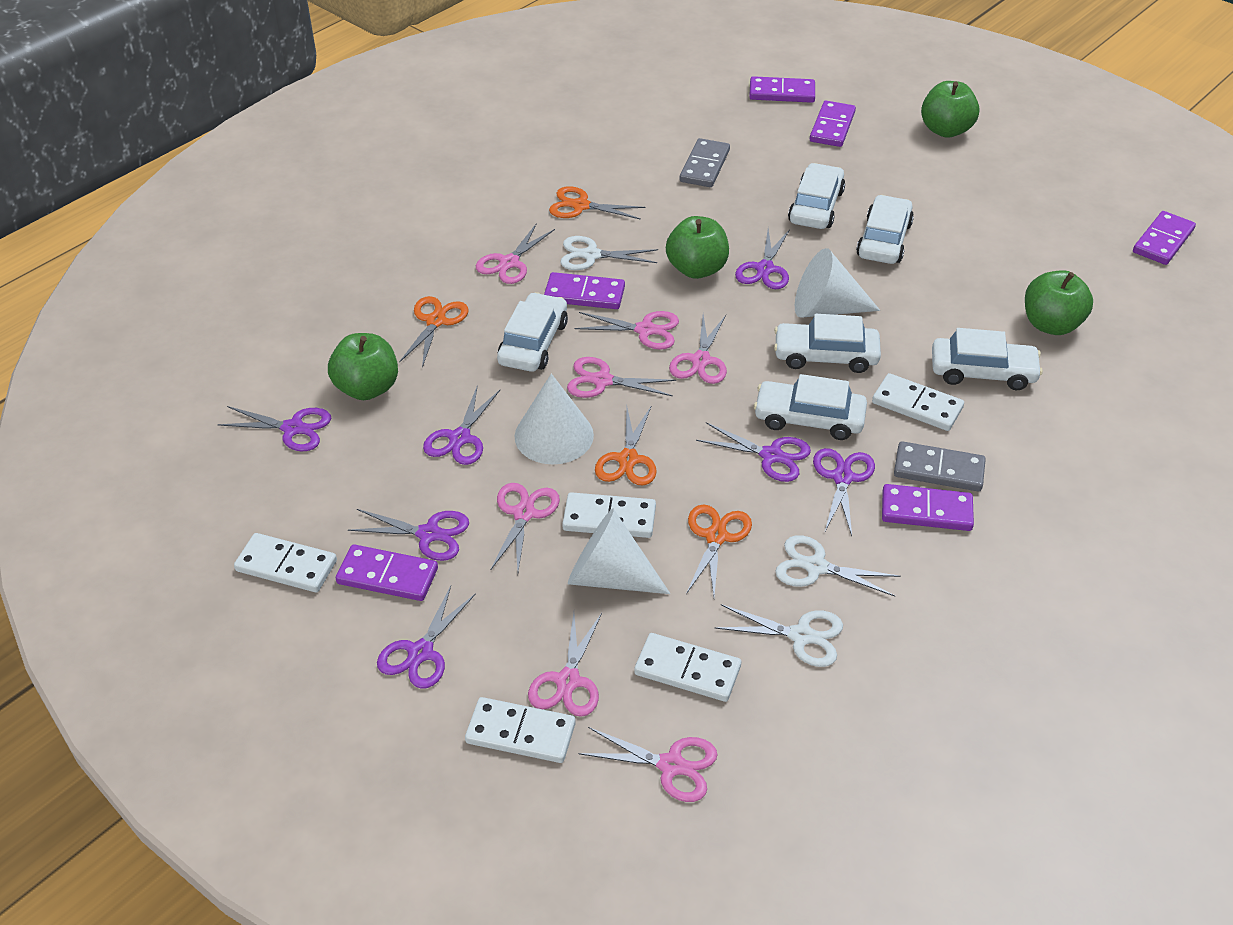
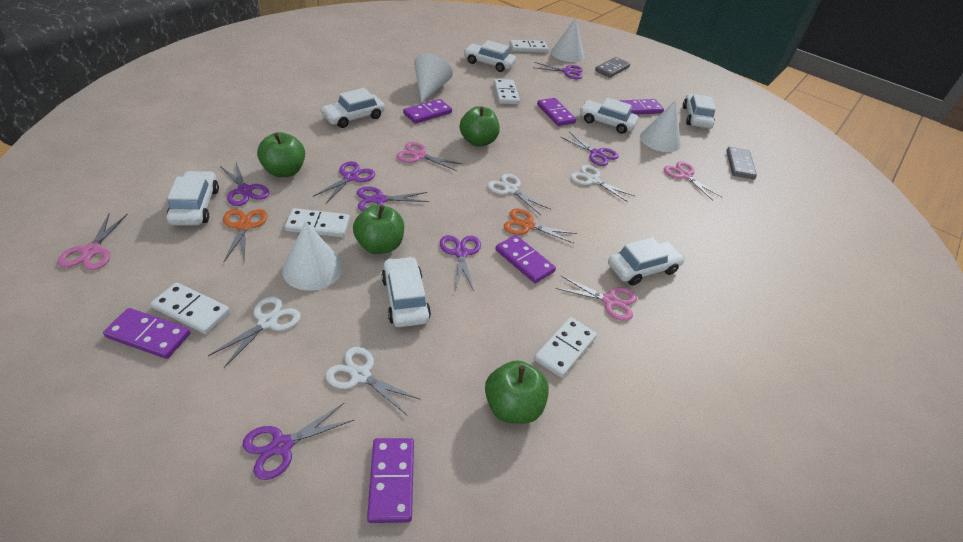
orange scissors: [399,296,468,368] [549,186,645,220] [595,405,657,486] [686,504,752,596] = 4 -> [223,209,268,262] [504,209,577,243] = 2
pink scissors: [476,224,555,284] [490,483,560,572] [528,613,602,717] [567,357,676,398] [574,311,679,350] [579,727,718,802] [669,315,727,384] = 7 -> [57,213,128,270] [396,142,462,171] [555,275,637,321] [664,161,723,201] = 4
white car: [497,292,568,372] [754,374,867,440] [774,314,881,373] [788,163,845,229] [856,195,914,264] [932,328,1043,390] = 6 -> [167,171,219,226] [320,88,385,128] [382,257,431,327] [464,40,516,72] [580,97,639,134] [608,237,685,286] [683,94,716,129] = 7
white cone: [515,374,594,464] [568,508,671,594] [795,248,880,318] = 3 -> [282,221,343,291] [414,54,453,103] [551,18,585,62] [640,100,681,152] = 4
white scissors: [560,236,658,270] [714,604,843,667] [775,535,901,597] = 3 -> [208,296,301,368] [325,347,421,415] [487,174,551,215] [570,165,635,202] = 4

